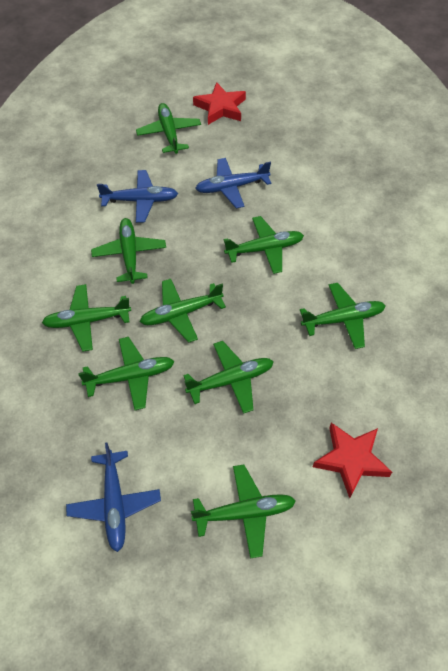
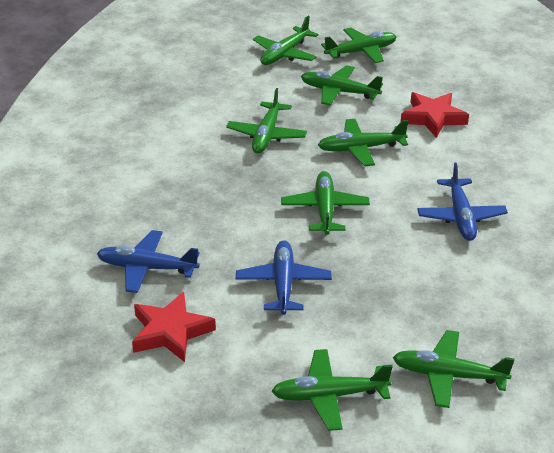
green plane: [42,284,131,352] [78,337,175,410] [91,218,166,284] [136,103,201,154] [140,279,226,343] [183,341,274,414] [191,464,296,559] [224,216,304,274] [300,283,386,349] = 9 -> [226,88,307,154] [253,16,319,65] [271,349,393,431] [281,171,370,235] [301,65,383,105] [318,119,409,166] [321,28,397,63] [393,330,514,408] = 8

